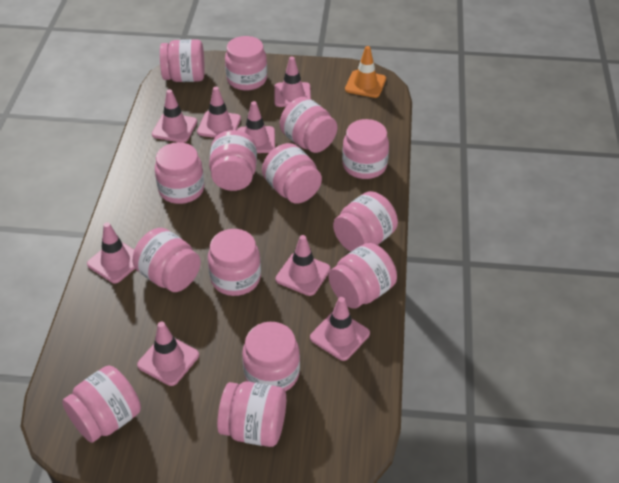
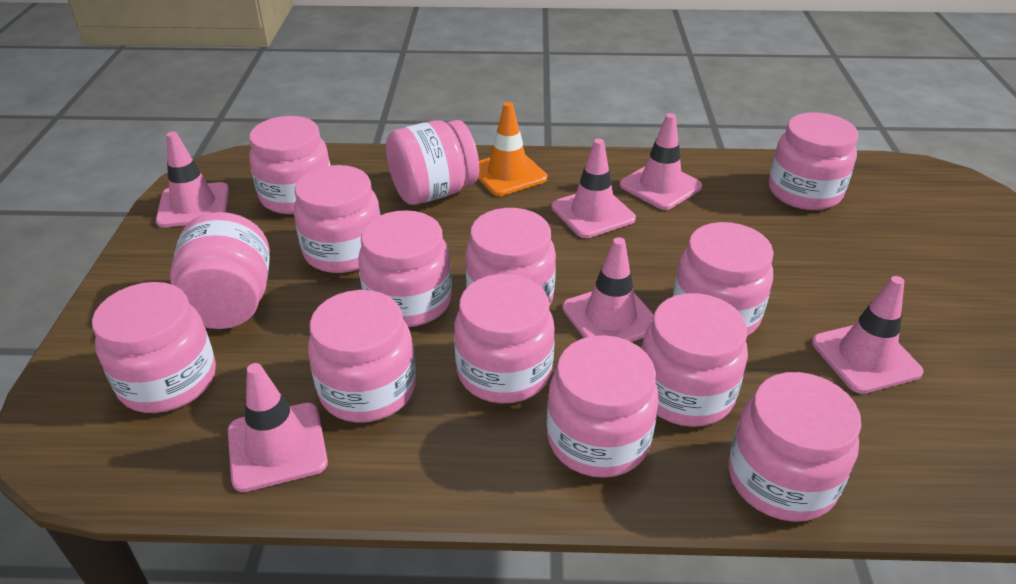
pink traffic cone: [87,222,135,283] [137,322,199,386] [152,89,197,143] [197,87,241,138] [237,101,275,153] [274,57,311,107] [276,235,331,296] [310,297,370,361] = 8 -> [156,132,229,227] [228,363,328,492] [552,139,636,238] [562,237,654,342] [620,113,702,210] [812,276,924,394] = 6

